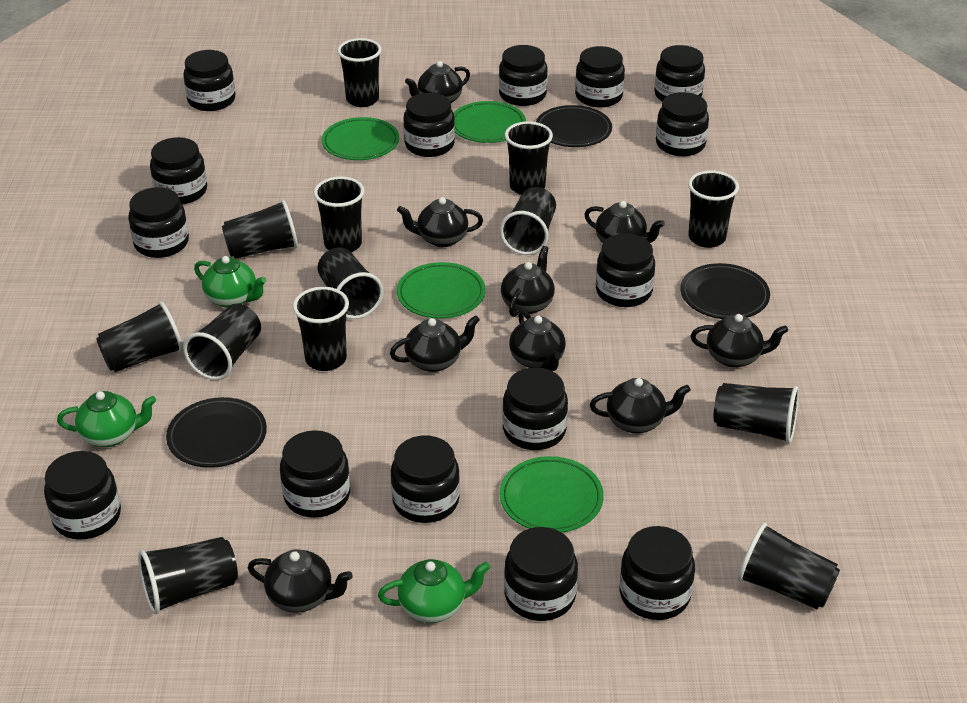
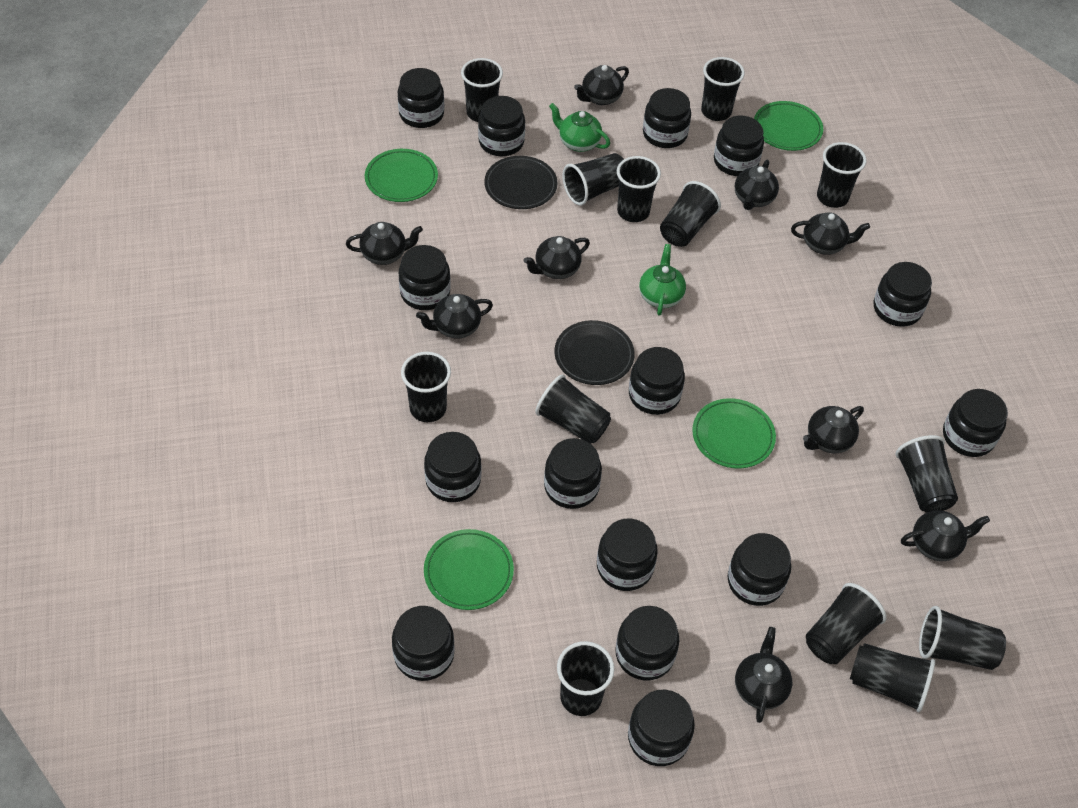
black plate: [166,397,267,468] [536,105,612,147] [680,263,770,319] = 3 -> [484,156,557,209] [555,320,635,385] = 2
green teapot: [57,391,156,447] [194,256,267,308] [378,559,490,623] = 3 -> [549,103,610,152] [639,244,686,315] = 2

